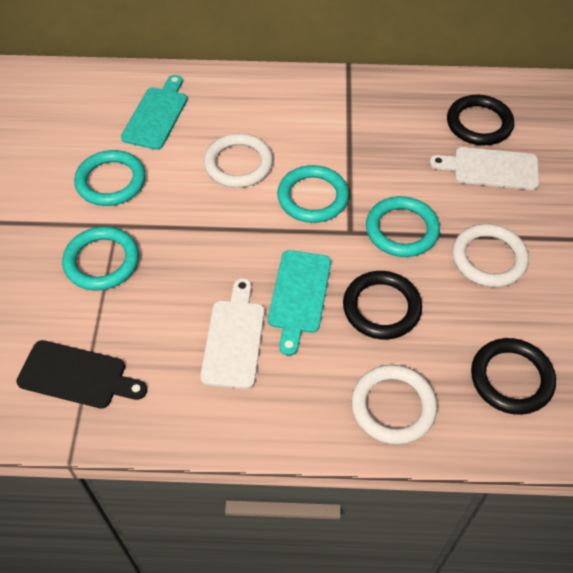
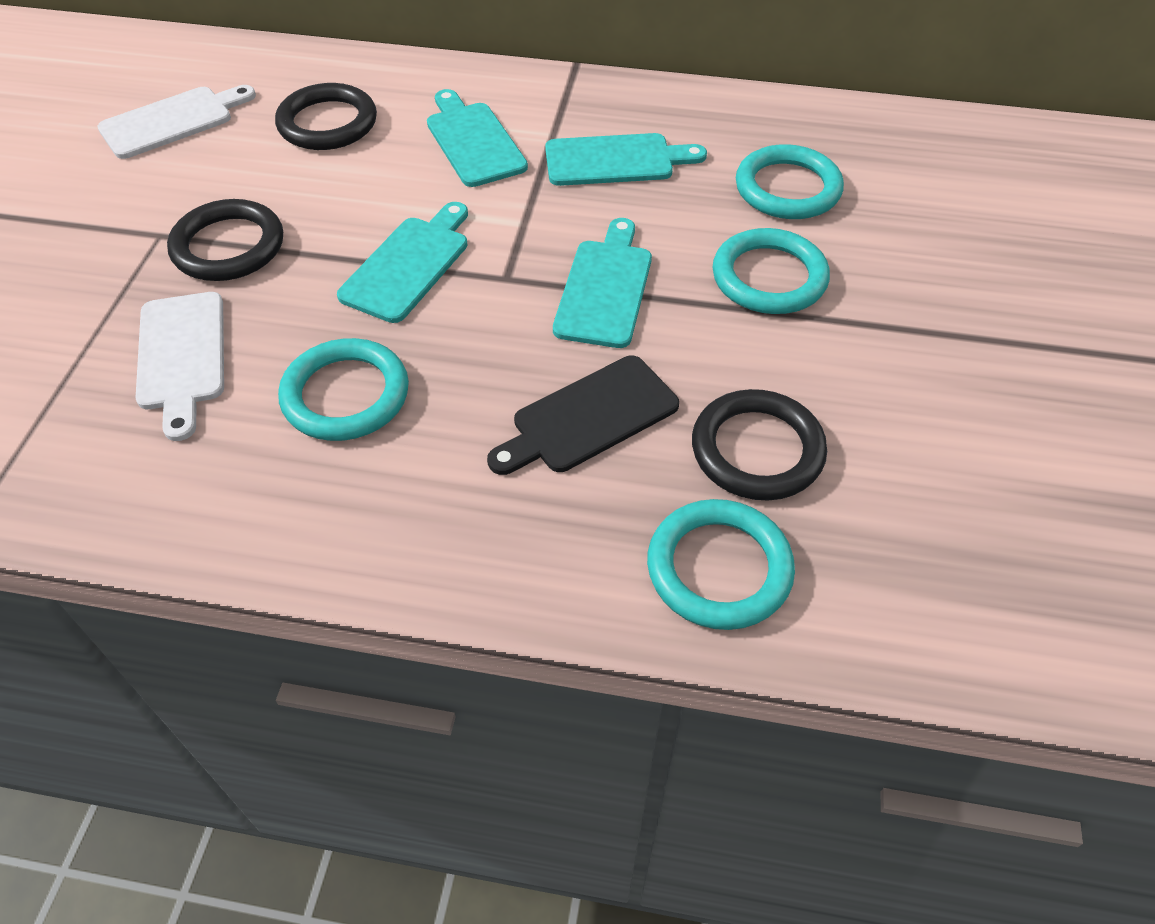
turquoise cutting board: [121,75,187,150] [268,250,331,356] = 2 -> [337,202,468,323] [427,89,528,187] [545,133,707,186] [553,218,652,348] = 4
white ring: [204,133,273,188] [351,365,437,445] [452,224,529,287] = 3 -> none = 0

